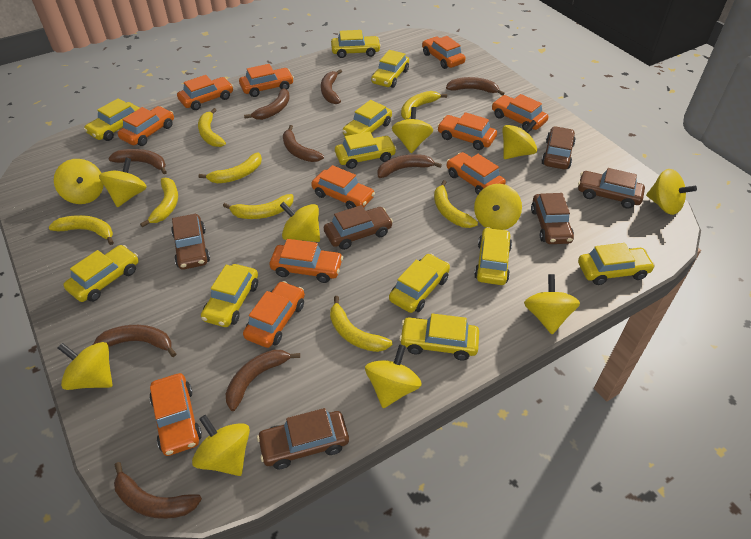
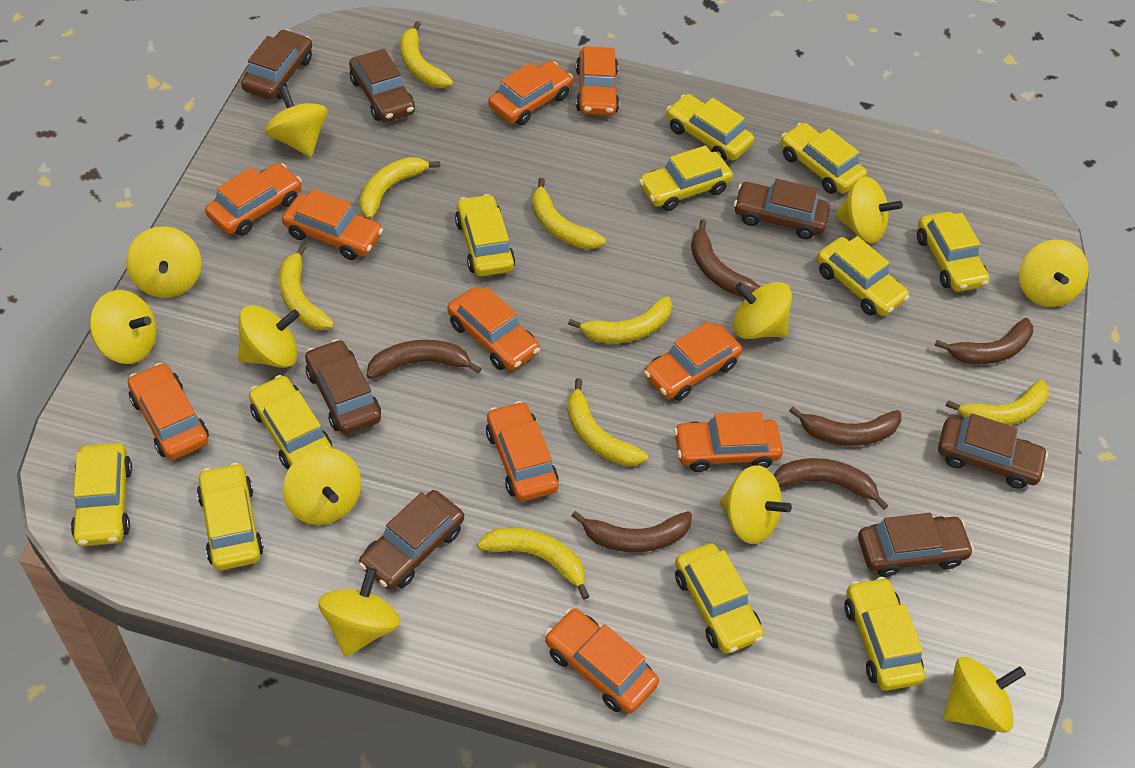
brown banana: [93,325,176,357] [108,149,167,174] [114,462,202,519] [226,350,300,411] [244,88,290,120] [283,125,324,162] [321,69,342,104] [377,154,442,178] [446,77,504,96] = 9 -> [367,340,482,379] [572,511,692,552] [691,219,760,297] [774,458,888,510] [789,406,901,446] [935,318,1033,364] = 6
brown car: [171,214,210,270] [257,408,349,469] [324,205,393,250] [531,193,574,244] [541,126,576,169] [578,168,645,209] = 6 -> [241,29,312,100] [305,339,381,435] [349,49,415,122] [359,490,464,590] [734,179,830,239] [858,513,974,577] [938,413,1048,489] = 7
orange car: [118,106,174,146] [149,373,202,456] [177,75,233,110] [239,64,294,97] [243,281,305,348] [270,239,343,283] [311,165,375,209] [422,36,466,69] [437,112,497,150] [447,152,506,195] [492,94,548,131] = 11 -> [128,363,209,460] [205,163,302,236] [282,189,383,260] [447,286,540,371] [486,401,559,501] [488,61,573,125] [545,608,659,714] [576,46,619,116] [644,321,742,401] [674,412,783,472] = 10

